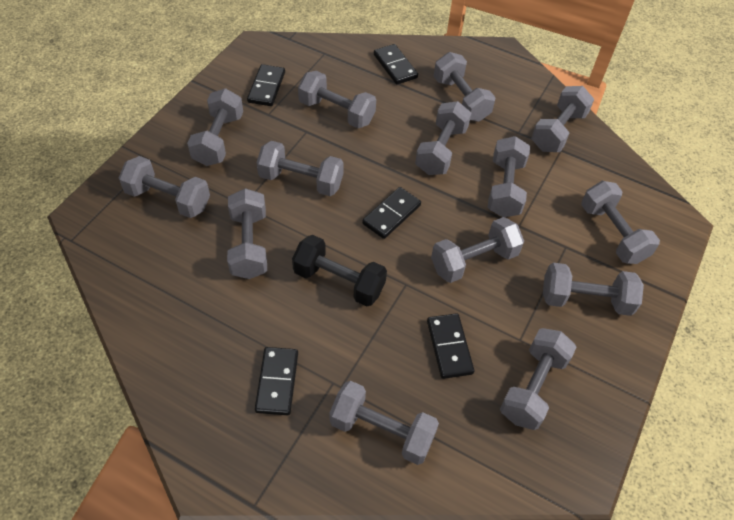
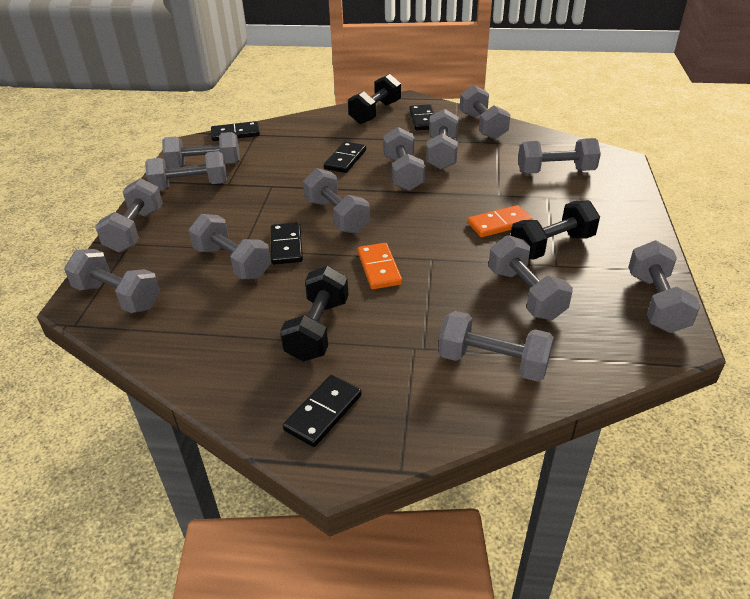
black dumbbell: [292,235,387,306] = 1 -> [280,266,349,361] [348,74,401,124] [511,200,600,259] = 3
grey dumbbell: [119,156,210,218] [187,88,243,166] [227,188,267,279] [257,141,344,196] [298,71,376,128] [330,381,439,465] [415,101,471,175] [431,217,524,283] [434,52,496,122] [488,136,530,217] [500,328,577,430] [531,86,594,152] [543,263,644,316] [581,181,660,264] = 14 -> [64,249,160,313] [95,178,163,253] [145,151,227,191] [162,132,240,168] [188,214,271,279] [303,168,370,234] [383,127,425,191] [426,109,459,170] [438,311,554,382] [460,85,510,140] [488,235,573,320] [518,138,601,174] [628,240,700,333] = 13
orange domino: none = 0 -> [358,243,402,289] [468,205,533,237] = 2

